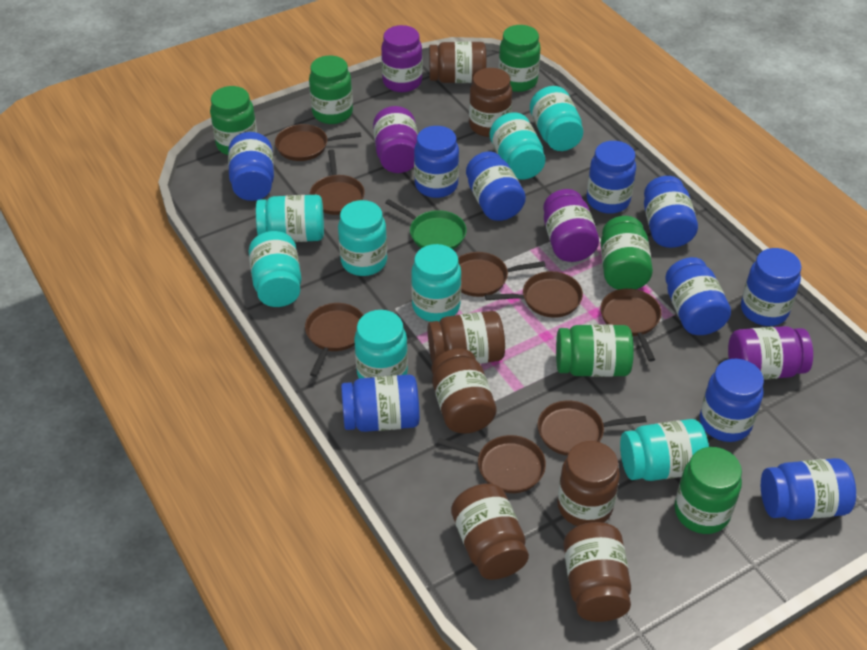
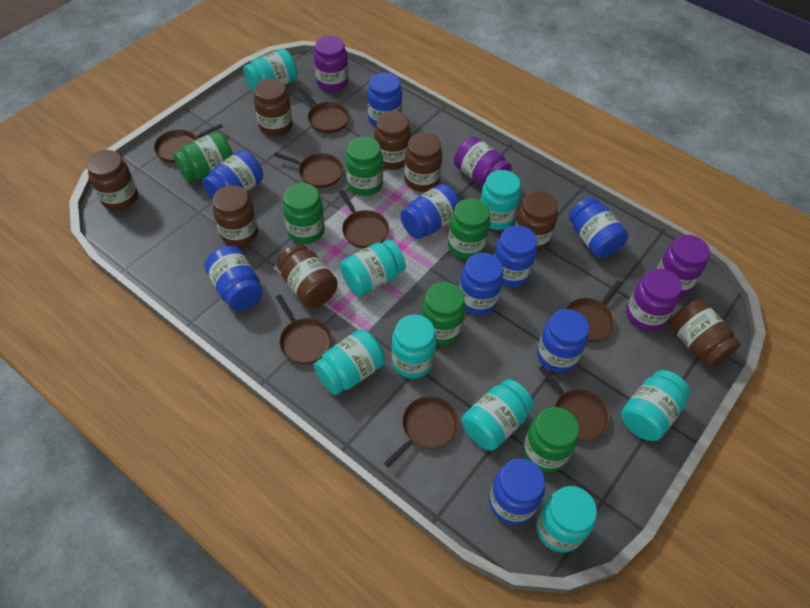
blue jar: [228,132,274,201] [341,374,420,432] [414,126,459,198] [466,151,526,221] [586,141,636,214] [644,176,698,248] [665,257,731,335] [700,359,764,442] [741,248,802,326] [761,458,856,520] = 10 -> [202,150,263,200] [205,246,263,311] [367,72,402,127] [400,184,460,239] [459,253,503,315] [489,458,545,525] [494,225,537,287] [537,309,589,373] [569,197,628,258] = 9
brown jar: [428,311,505,364] [429,41,486,83] [432,348,496,434] [451,483,529,580] [469,68,512,137] [557,441,620,526] [563,522,631,622] = 7 -> [87,150,138,211] [213,185,258,247] [254,79,293,136] [277,244,338,307] [374,111,411,170] [404,133,442,192] [515,191,558,252] [670,300,741,367] = 8
green pan: [385,199,467,249] = 1 -> none = 0

